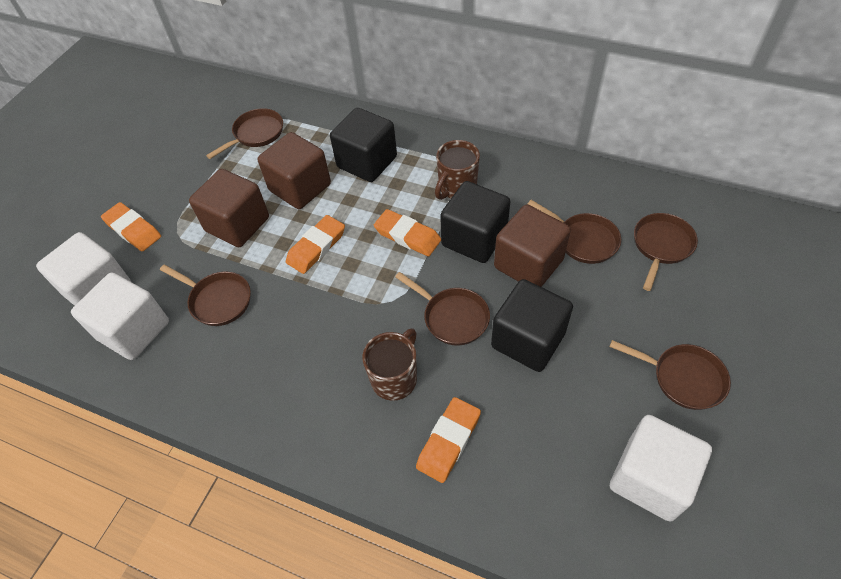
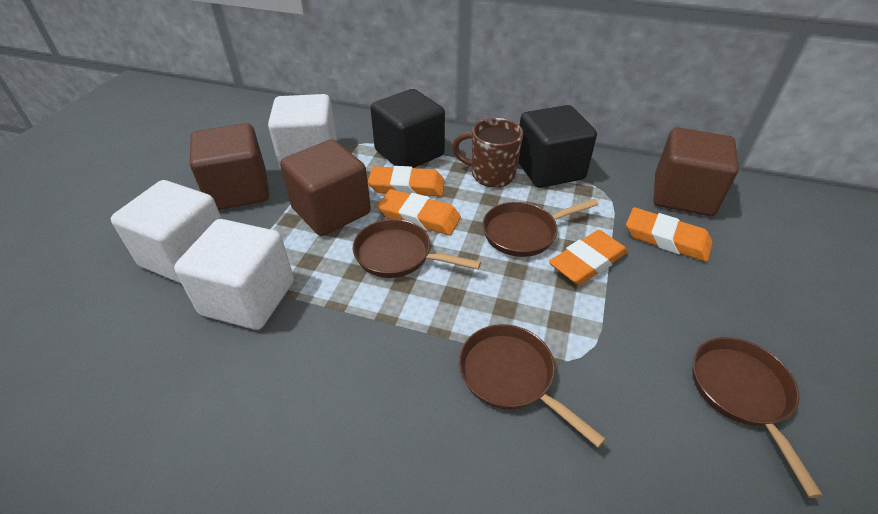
black cube: [330,108,397,182] [440,181,510,263] [491,279,573,372] = 3 -> [370,89,445,168] [518,105,597,188] = 2
brown mug: [362,328,417,401] [435,140,480,200] = 2 -> [452,118,523,187] = 1
brown pan: [160,265,251,326] [206,108,283,159] [395,272,490,346] [528,200,621,264] [609,340,731,410] [634,213,698,291] = 6 -> [353,219,481,278] [459,324,606,448] [482,199,599,257] [693,337,823,498] = 4

